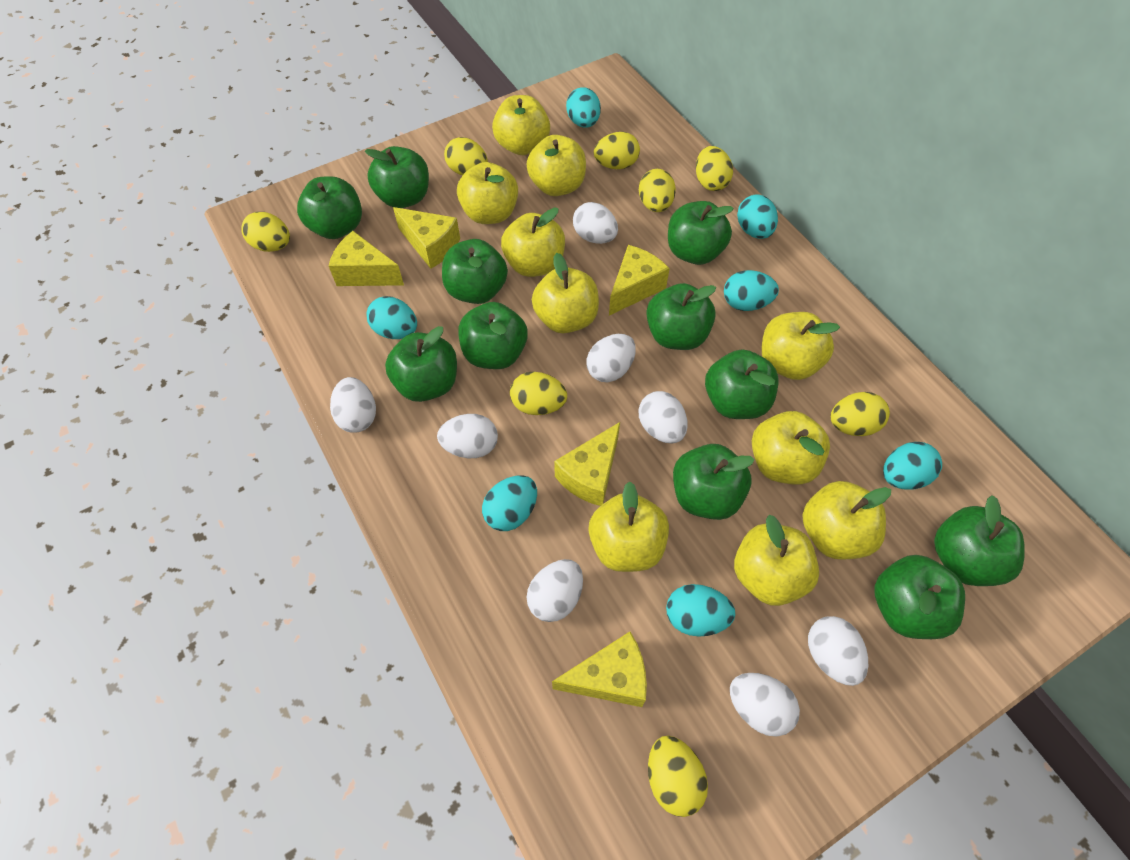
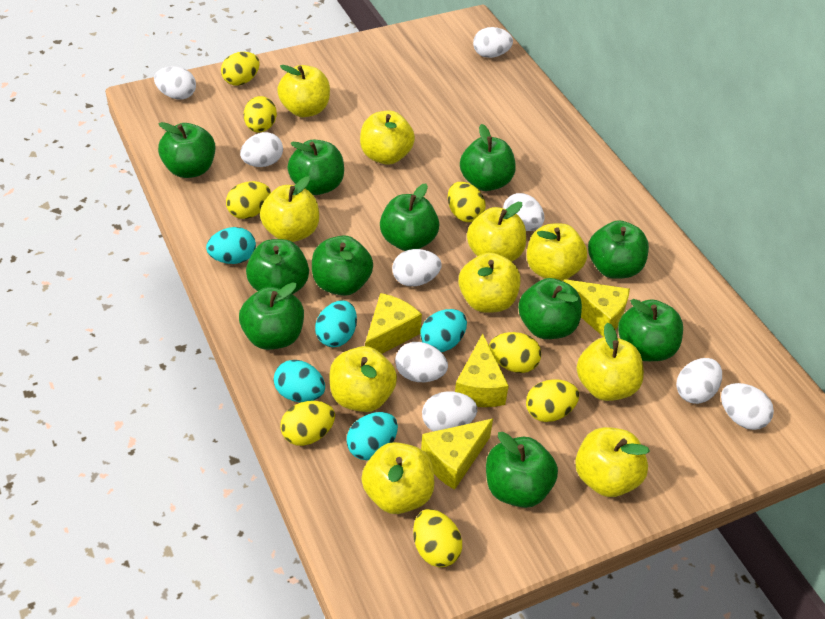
turquoise egg: [366,296,417,339] [482,475,537,531] [566,87,601,128] [666,584,736,637] [724,270,779,311] [737,194,778,239] [883,442,942,490] = 7 -> [206,227,256,264] [274,360,325,402] [315,300,357,347] [346,412,398,460] [420,309,467,352] = 5
white egg: [330,377,376,433] [437,414,498,458] [526,559,583,622] [573,202,618,244] [586,334,636,382] [639,391,688,444] [730,673,800,737] [808,616,868,686] = 8 -> [154,66,196,100] [240,132,283,167] [392,249,442,287] [395,342,448,382] [422,392,477,432] [473,27,513,58] [503,193,544,231] [676,358,722,404] [721,383,774,430] = 9
yellow cheese: [329,231,404,286] [393,207,460,269] [552,632,647,707] [554,422,620,506] [609,245,670,316] = 5 -> [365,293,422,354] [421,419,493,490] [455,334,509,407] [563,279,630,337] = 4

